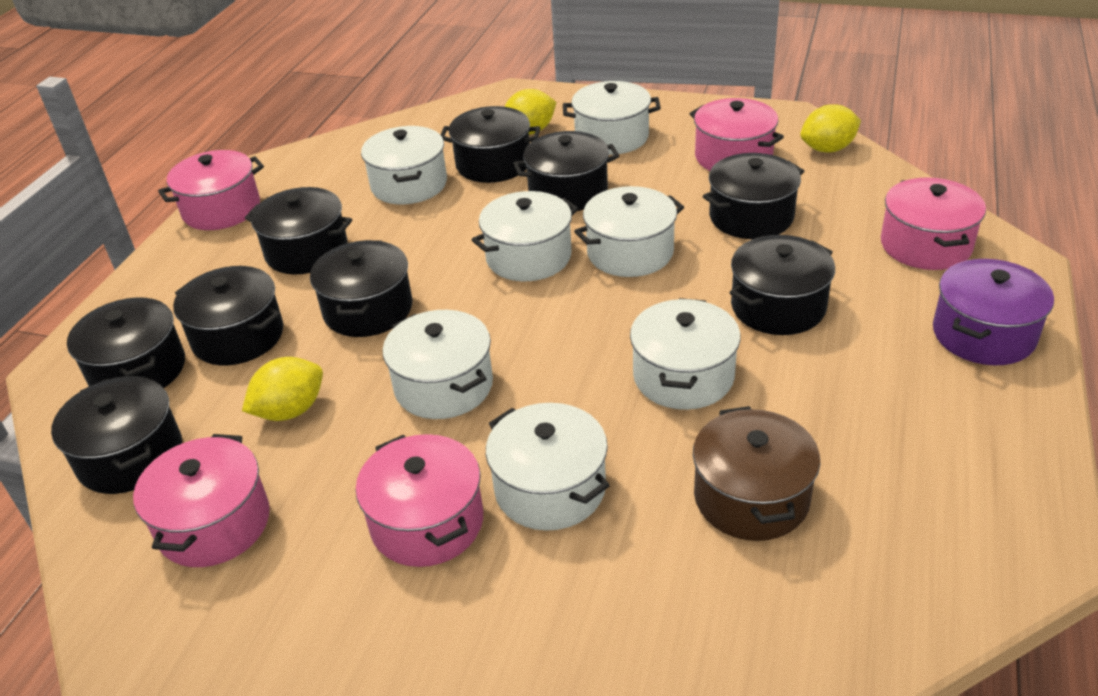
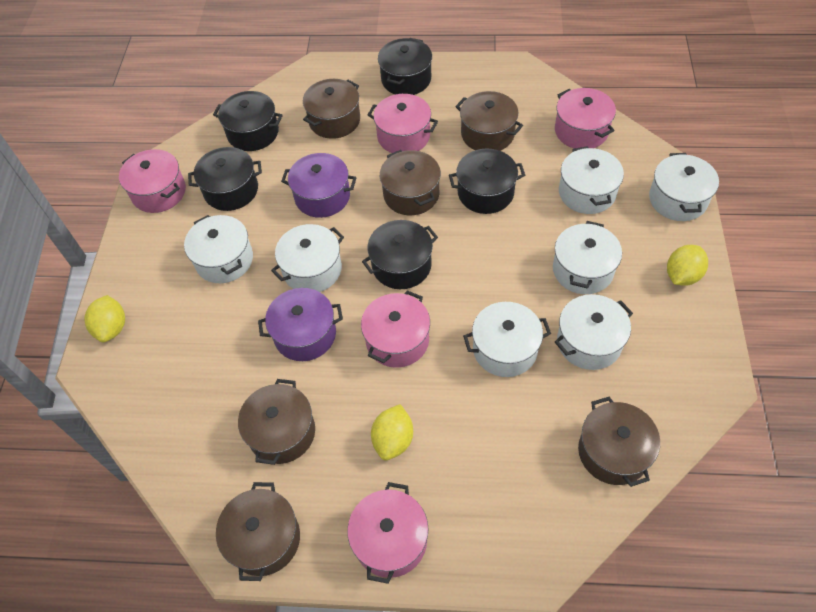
black pot: [51,376,182,494] [67,297,185,388] [173,266,283,365] [245,187,352,274] [310,240,413,337] [441,106,540,183] [513,131,620,211] [703,153,804,239] [729,235,835,335] = 9 -> [188,147,262,211] [213,91,283,151] [362,220,438,289] [378,38,432,95] [449,149,525,214] = 5
brown pot: [693,406,820,541] = 1 -> [216,482,300,581] [238,379,315,465] [303,79,360,139] [380,150,441,215] [455,91,523,151] [578,396,660,487] = 6
purple pot: [933,259,1054,365] = 1 -> [258,288,343,361] [281,153,357,218] = 2

